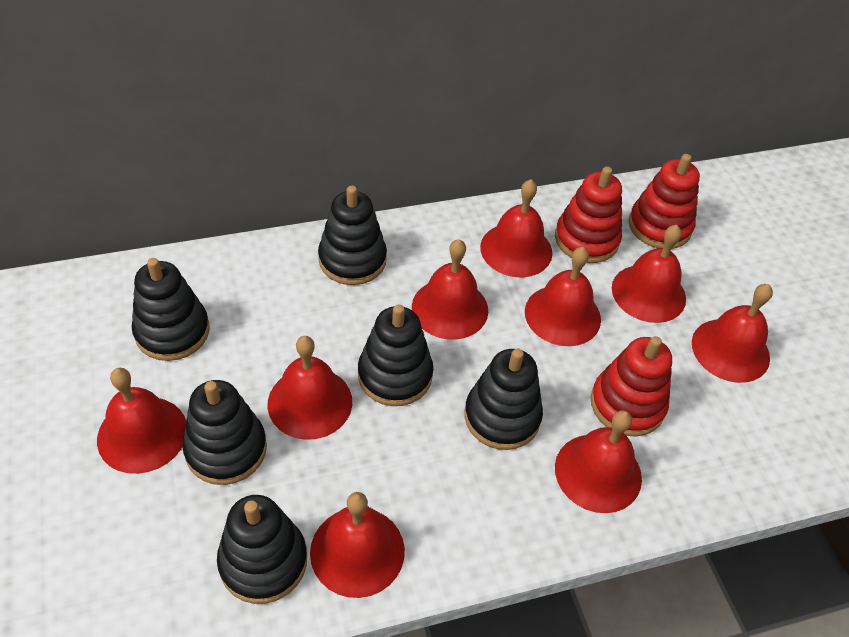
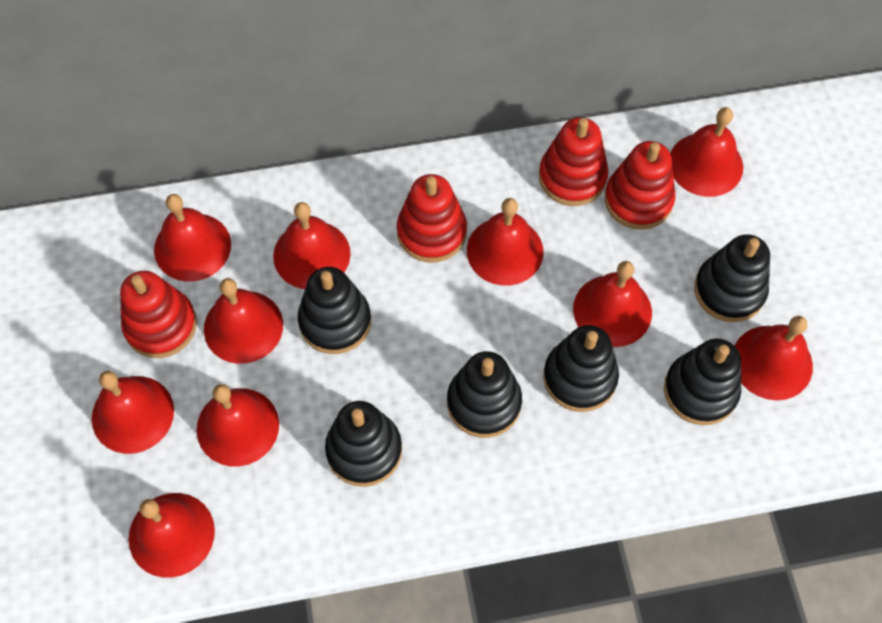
red bell: [97,368,186,474] [267,336,352,440] [310,492,405,598] [412,239,488,340] [480,180,552,277] [525,247,601,346] [555,410,642,513] [612,225,686,323] [692,284,773,383] = 9 -> [92,371,174,454] [128,493,215,578] [154,194,231,282] [196,384,279,467] [204,278,283,364] [273,202,351,289] [467,198,544,286] [573,261,652,347] [670,107,743,197] [735,316,813,400] = 10
red stacking toy: [555,167,622,263] [590,336,672,437] [629,154,700,249] = 3 -> [120,271,197,358] [397,174,467,263] [539,117,608,206] [604,141,676,230] = 4

